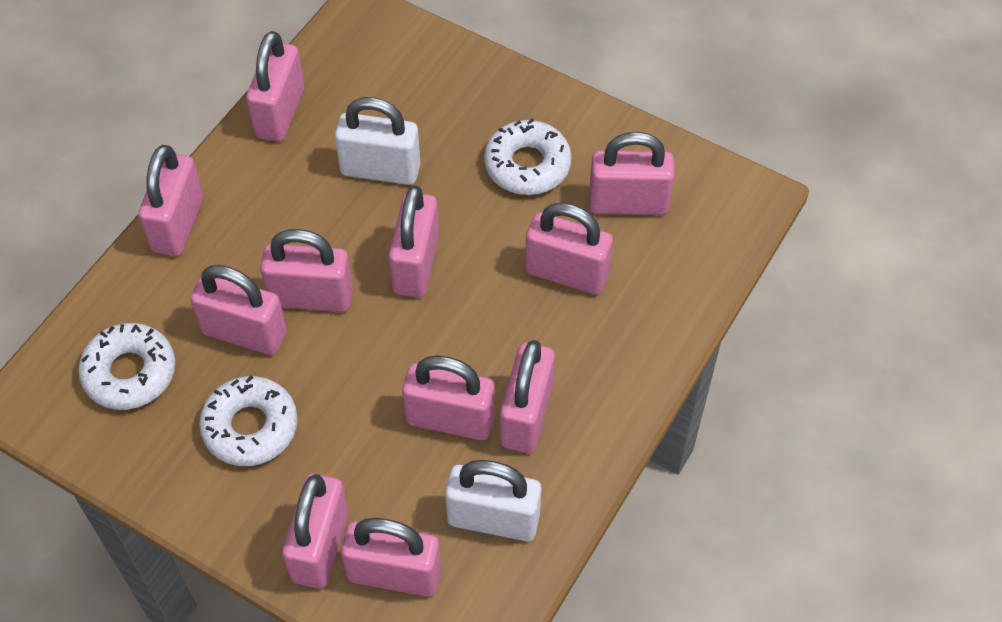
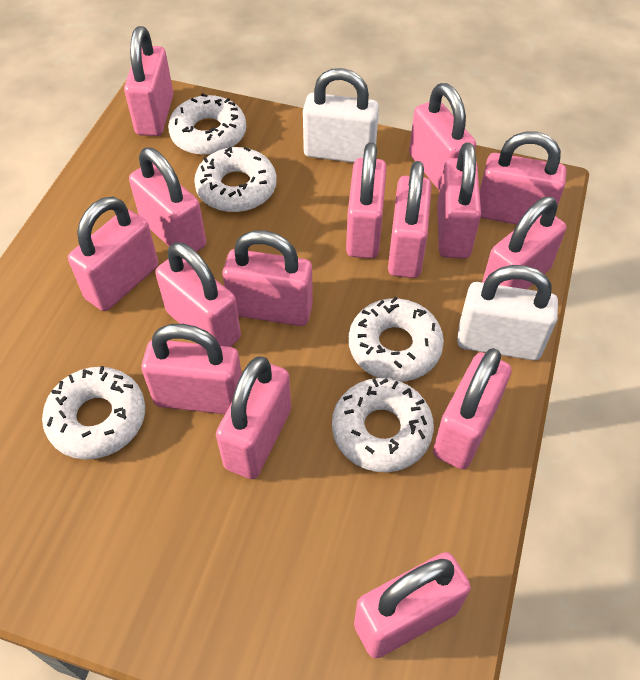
pink padlock: [138,145,204,256] [190,265,287,355] [246,31,304,142] [260,229,353,312] [282,474,348,589] [341,518,441,597] [389,186,439,298] [402,355,495,440] [500,340,555,453] [525,203,613,295] [589,132,675,215] = 11 -> [68,197,158,311] [124,26,173,136] [129,148,206,252] [141,324,242,414] [155,242,241,347] [216,356,291,479] [222,230,313,326] [346,142,387,259] [354,552,471,659] [388,161,432,278] [409,83,476,191] [433,348,511,469] [437,142,481,258] [480,131,567,225] [482,197,566,289] = 15
white donut: [78,323,175,410] [199,376,298,466] [484,118,572,195] = 3 -> [42,366,145,460] [168,93,246,155] [194,147,277,212] [332,378,434,472] [349,297,444,382] = 5

